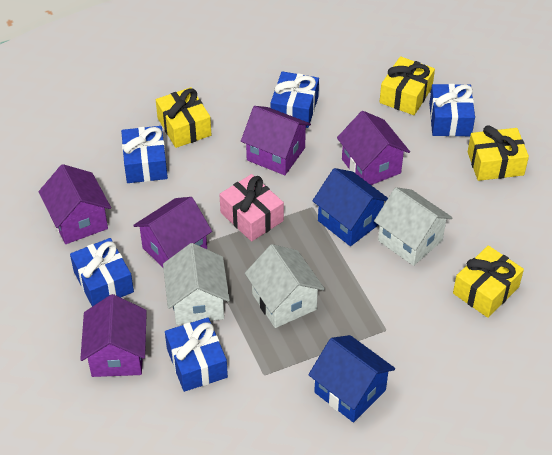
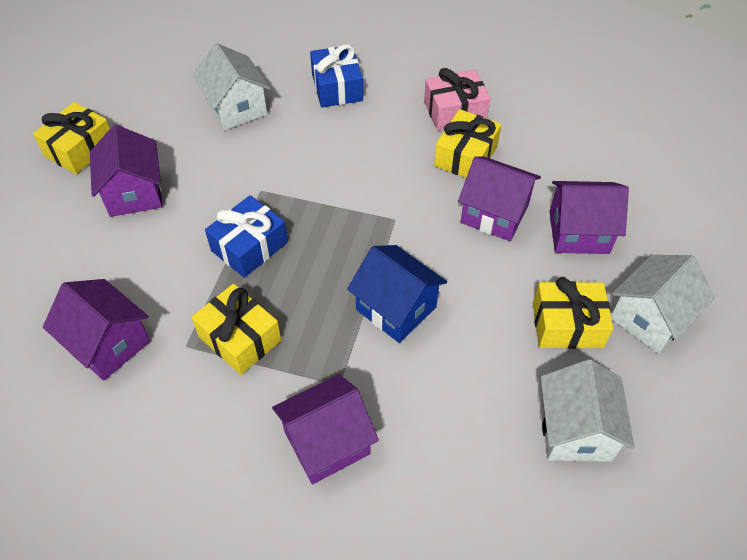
blue gift: [70,238,134,307] [121,126,168,183] [165,317,228,392] [271,71,319,128] [429,84,475,137] = 5 -> [205,195,288,278] [310,44,363,107] = 2
blue house: [308,335,395,422] [312,168,388,246] = 2 -> [347,245,447,343] = 1

